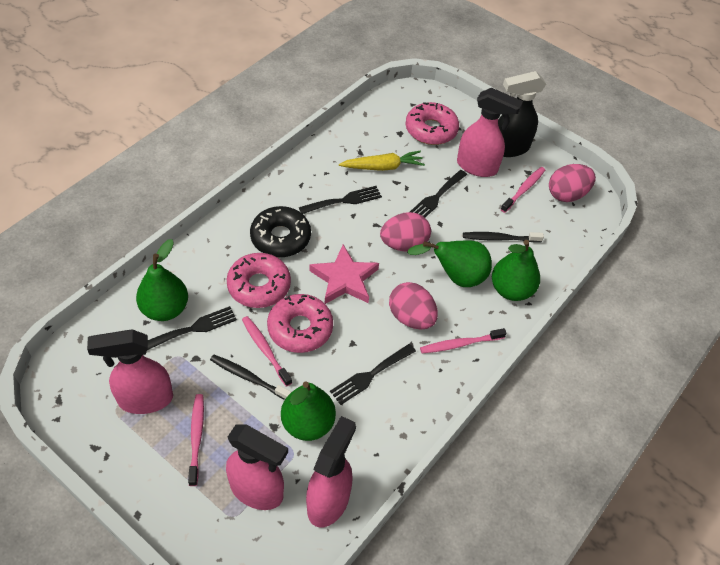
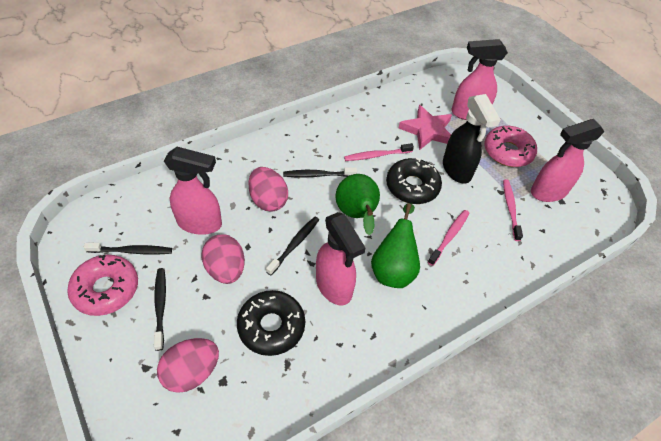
black donut: [250,206,311,257] = 1 -> [237,290,305,356] [386,158,442,204] = 2
black fork: [147,306,237,350] [299,186,382,214] [330,344,416,405] [410,170,467,217] = 4 -> none = 0
black toothbrush: [210,354,291,400] [463,232,544,243] = 2 -> [84,242,172,255] [154,268,166,351] [266,217,319,275] [283,167,357,177] = 4
green pear: [136,239,188,321] [281,381,336,441] [407,240,492,287] [492,240,540,301] = 4 -> [335,174,380,235] [371,203,420,288] = 2
pink donut: [227,253,291,308] [267,294,333,353] [406,102,459,145] = 3 -> [67,255,138,316] [484,126,537,167] = 2
pink toothbrush: [188,394,204,486] [242,316,292,387] [420,328,507,353] [501,167,545,213] = 4 -> [344,143,414,161] [428,210,469,266] [503,179,523,241] = 3
yellow carrot: [339,151,425,171] = 1 -> none = 0

